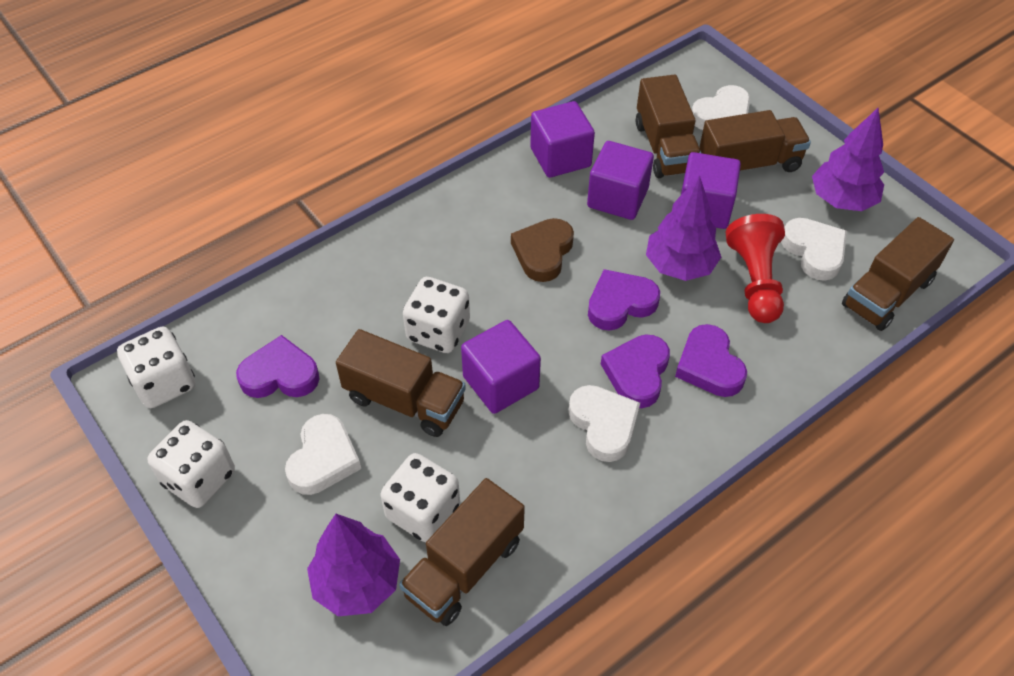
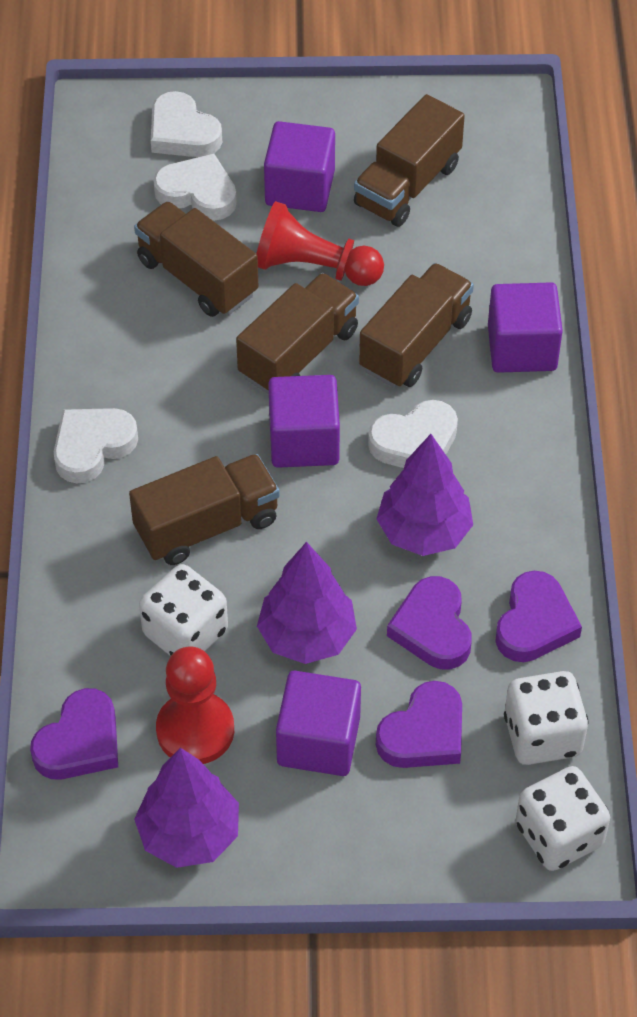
brown heart: [511,218,574,282] = 1 -> none = 0
red pawn: [726,214,785,323] = 1 -> [156,646,234,764] [256,201,384,286] = 2
white dice: [117,327,195,408] [147,420,235,508] [380,453,460,542] [403,277,470,353] = 4 -> [139,564,228,656] [504,671,588,765] [516,766,610,871] = 3

